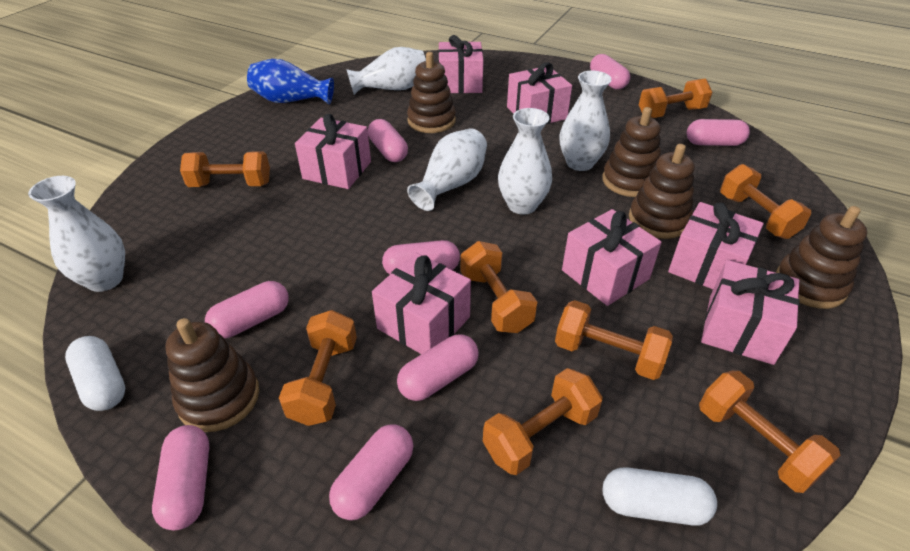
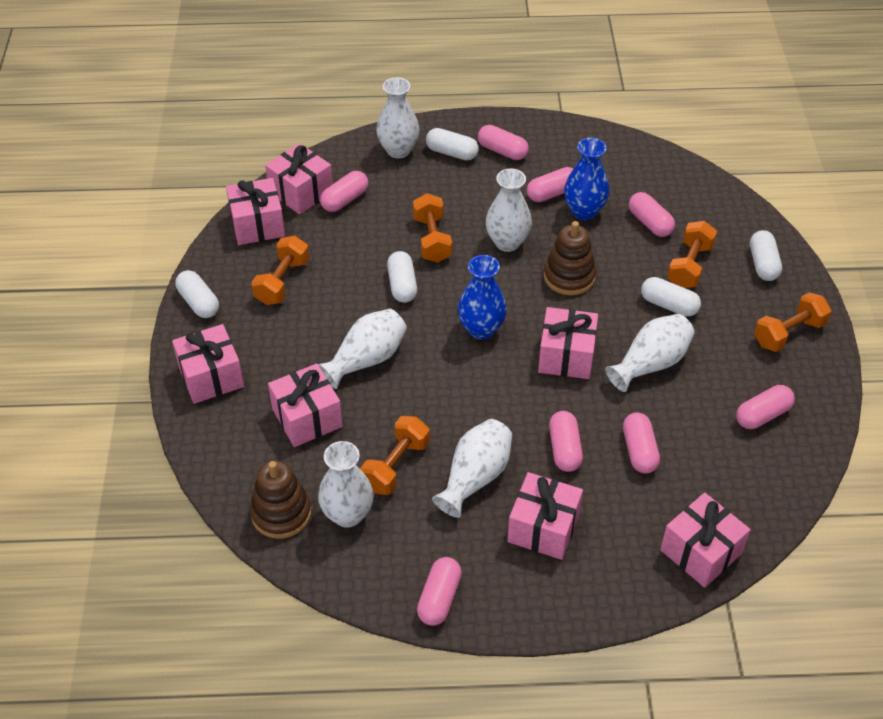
blue vase: [247,59,334,104] = 1 -> [458,255,507,340] [564,138,609,220] = 2
brown stacking toy: [165,318,259,432] [407,52,456,133] [602,107,661,197] [629,144,695,239] [776,206,867,309] = 5 -> [250,461,311,539] [544,221,596,295] = 2
orange dumbbell: [180,151,270,187] [279,310,357,426] [461,241,537,333] [483,368,603,475] [555,300,673,380] [639,78,713,118] [699,371,841,493] [720,164,811,239] = 8 -> [251,236,309,305] [360,416,430,495] [413,193,452,263] [667,221,717,288] [754,292,831,352] = 5
white capsule: [65,336,125,411] [603,467,717,526] = 2 -> [175,270,219,318] [387,251,417,303] [426,128,479,161] [641,277,701,317] [750,230,782,281] = 5
white vase: [28,176,125,292] [346,47,426,95] [407,128,487,211] [498,108,552,215] [560,71,612,171] = 5 -> [318,309,407,389] [318,441,374,528] [376,77,420,158] [432,419,512,518] [486,169,532,252] [605,314,695,392] = 6

